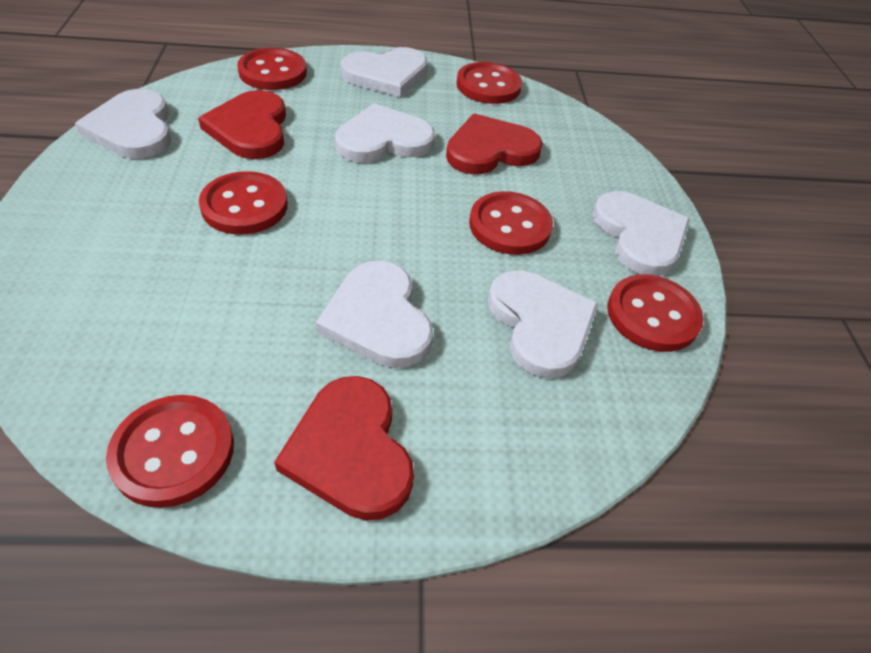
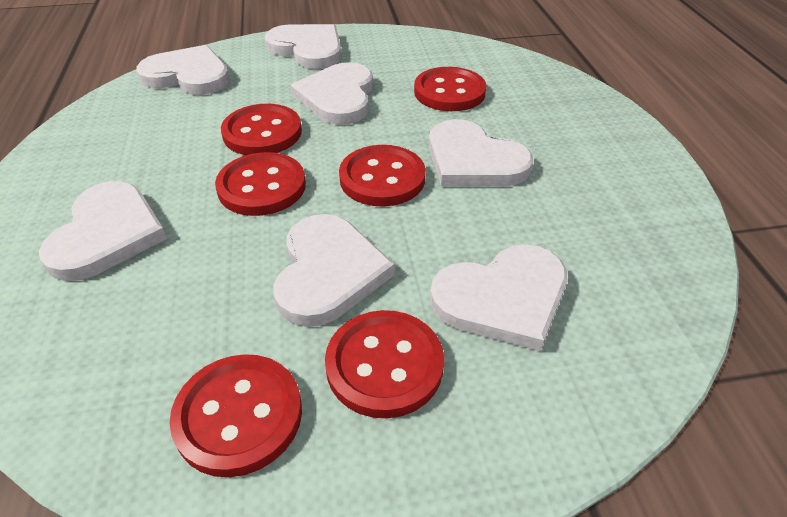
red heart: [198,90,286,159] [274,376,414,521] [446,113,543,174] = 3 -> none = 0
white heart: [75,89,171,159] [316,261,433,368] [335,103,435,163] [341,47,428,97] [488,271,599,378] [592,191,690,276] = 6 -> [39,181,167,281] [136,45,230,95] [265,24,341,69] [273,214,394,327] [291,62,373,125] [429,119,533,186] [430,244,567,351] = 7

